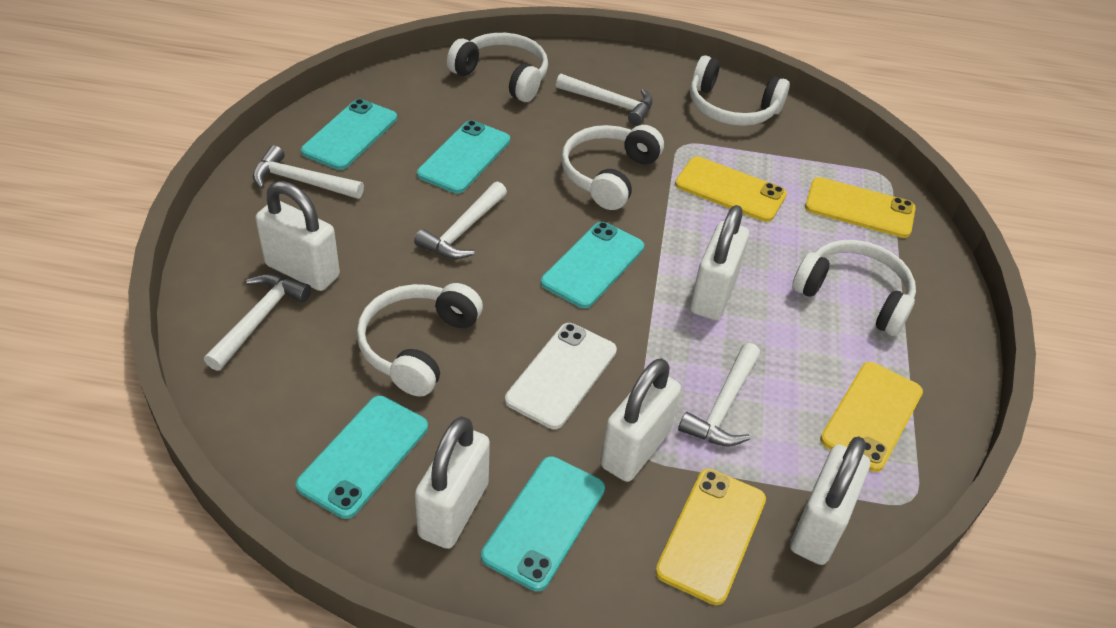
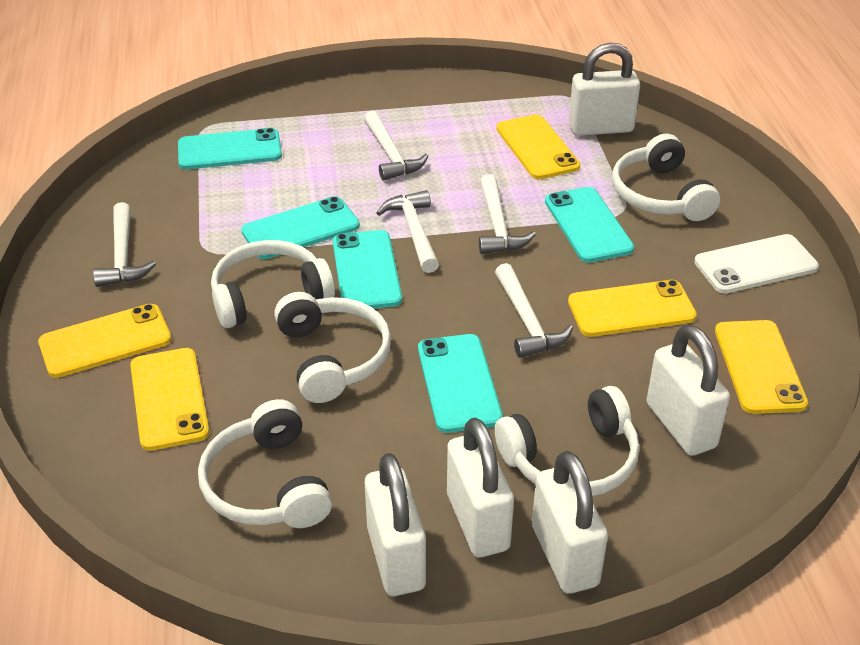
yellow phone: [655,469,766,605] [675,156,787,222] [805,177,916,238] [820,362,923,472] = 4 -> [38,304,172,378] [130,348,210,451] [496,114,580,179] [568,280,697,337] [715,320,808,414] = 5

